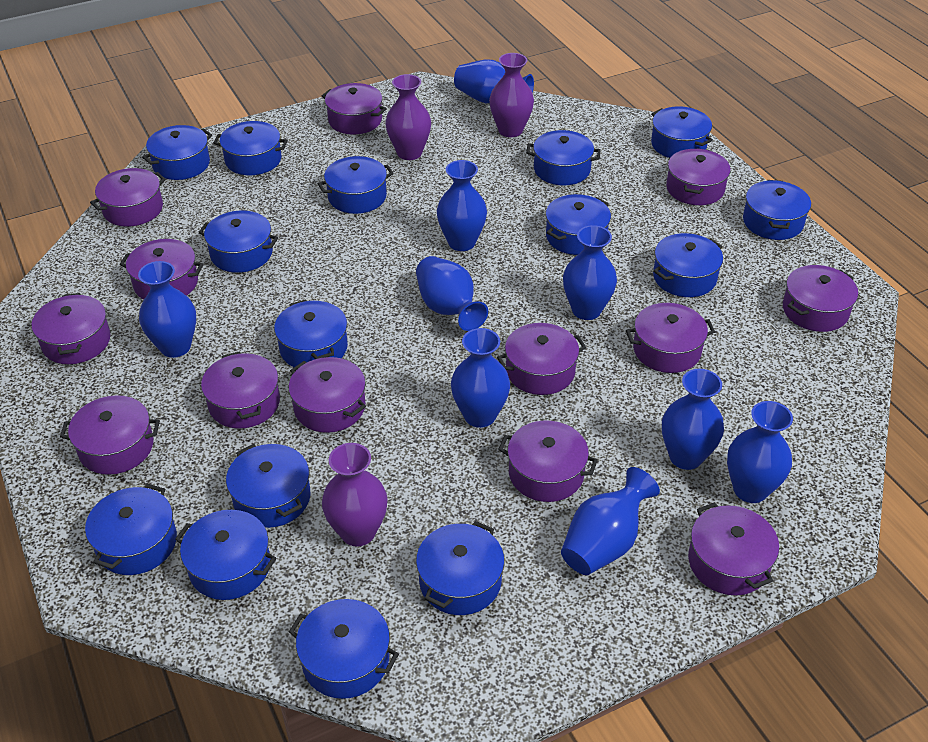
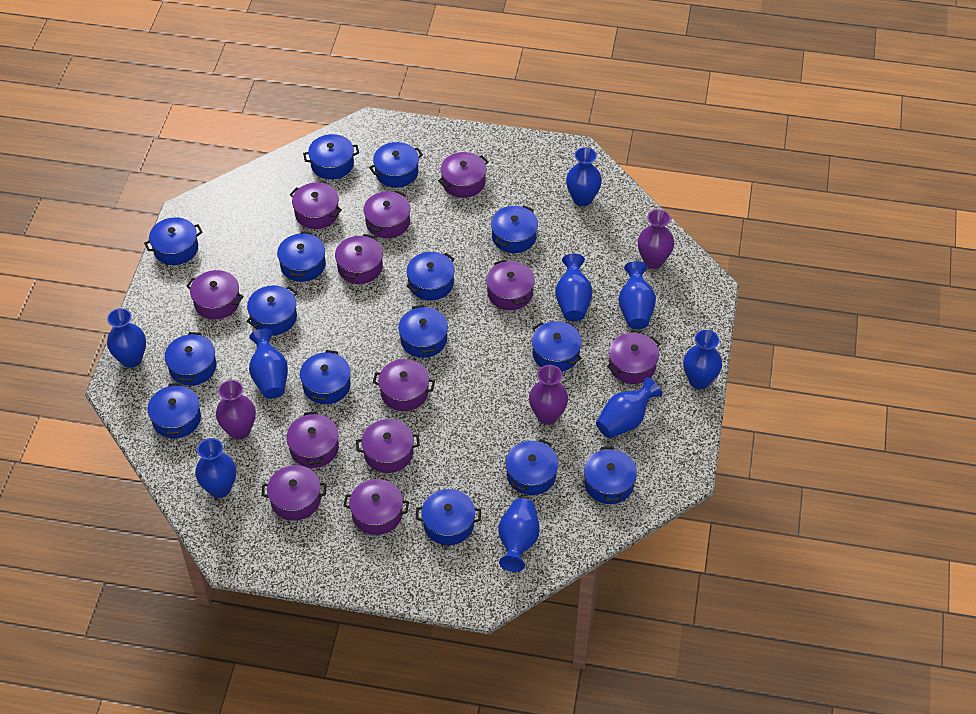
purple pot: [32,293,111,364] [60,395,160,475] [90,168,166,227] [119,239,204,300] [201,352,280,429] [289,357,366,433] [322,83,386,134] [497,323,586,395] [498,420,598,502] [626,303,715,373] [666,148,731,205] [688,502,779,596] [783,265,858,332] = 13 -> [186,270,244,320] [261,465,327,521] [286,411,339,468] [290,183,342,229] [335,234,383,284] [343,479,409,535] [356,419,420,473] [363,191,410,238] [373,359,435,411] [438,152,489,198] [486,260,535,310] [607,333,660,384] = 12

